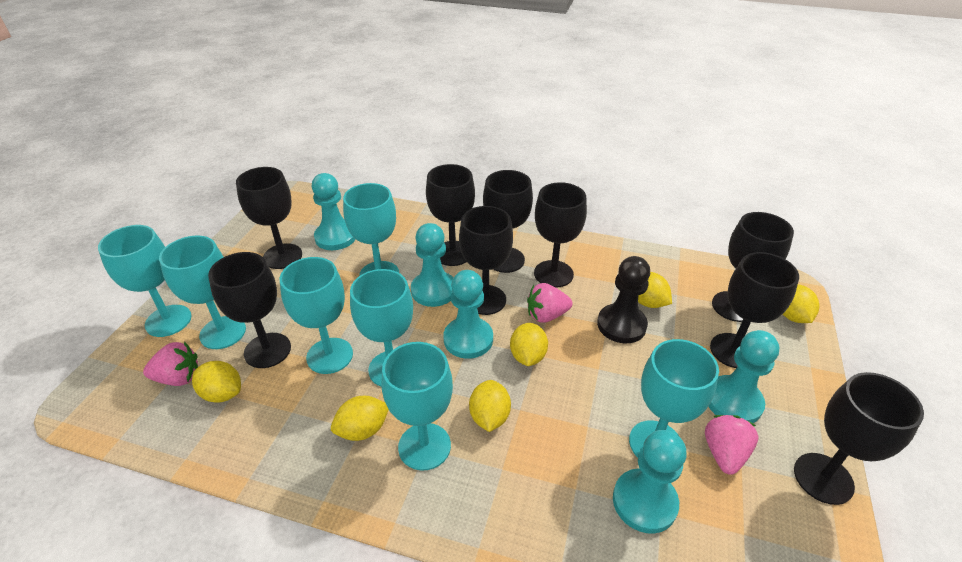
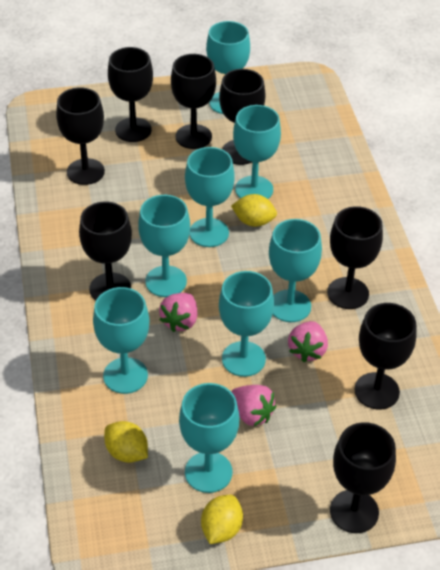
black goblet: [208,252,291,368] [236,167,302,269] [426,164,475,266] [459,206,513,315] [483,170,533,273] [534,182,587,288] [710,252,799,368] [712,212,794,322] [794,372,924,505] = 9 -> [56,87,105,185] [79,202,132,300] [108,47,153,142] [171,54,216,149] [219,69,265,165] [327,206,383,309] [330,422,396,533] [354,303,417,409] = 8
black pawn: [597,256,650,343] = 1 -> none = 0
turquoise goblet: [98,225,192,337] [159,236,246,349] [280,257,353,374] [343,183,399,275] [350,269,413,386] [381,342,453,471] [629,339,719,458] = 7 -> [93,287,149,394] [138,195,190,297] [179,383,239,493] [185,147,235,247] [206,21,250,114] [219,271,274,377] [233,105,281,199] [269,219,322,322] = 8
turquoise pawn: [312,173,355,250] [411,223,453,307] [443,270,493,359] [613,430,686,534] [708,330,779,423] = 5 -> none = 0
yellow lemon: [192,361,241,403] [331,396,389,441] [469,380,511,432] [510,323,548,366] [638,272,672,308] [783,284,819,323] = 6 -> [104,421,148,463] [201,495,243,544] [231,194,277,227] = 3

